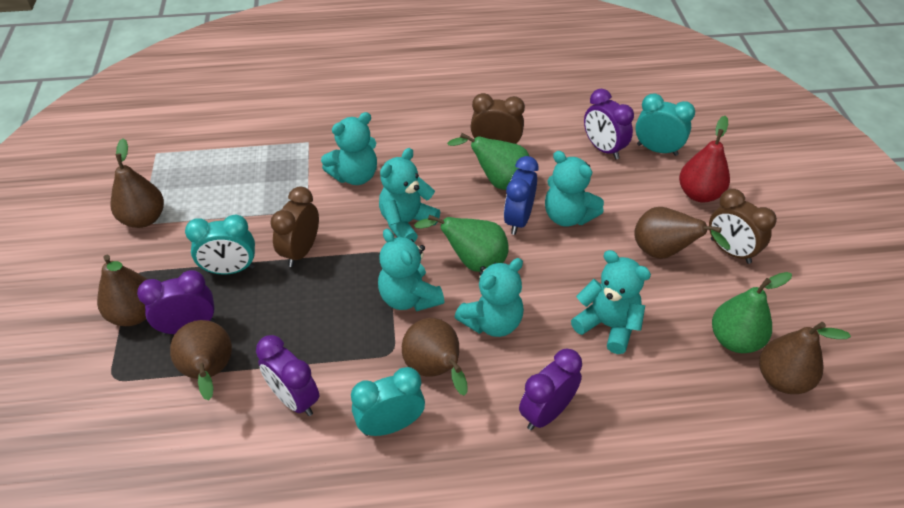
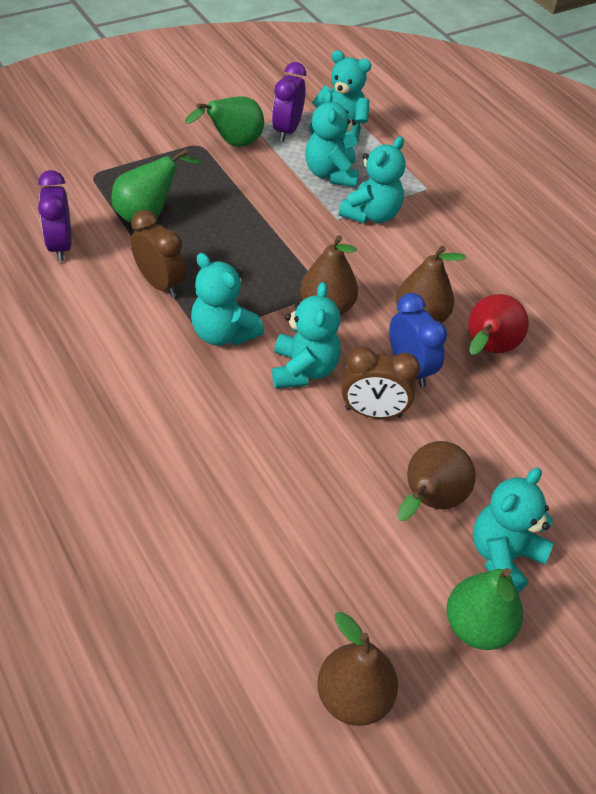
brown clock: [270,187,319,267] [470,93,525,144] [709,189,777,264] = 3 -> [131,210,186,298] [342,346,420,419] = 2
brown pear: [97,255,148,326] [111,138,164,228] [170,320,232,401] [402,318,468,396] [634,207,730,259] [759,322,851,394] = 6 -> [300,235,358,315] [317,612,398,726] [396,246,466,323] [397,441,476,521] = 4
purple clock: [137,270,215,335] [256,335,319,416] [519,349,582,430] [584,89,634,159] = 4 -> [38,170,72,262] [272,62,306,142] = 2
turquoise clock: [185,215,255,275] [351,367,425,436] [635,93,695,156] = 3 -> none = 0

